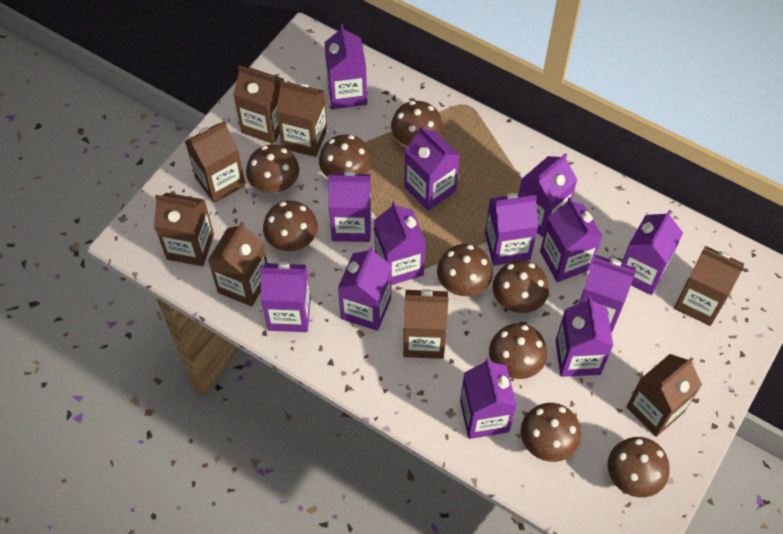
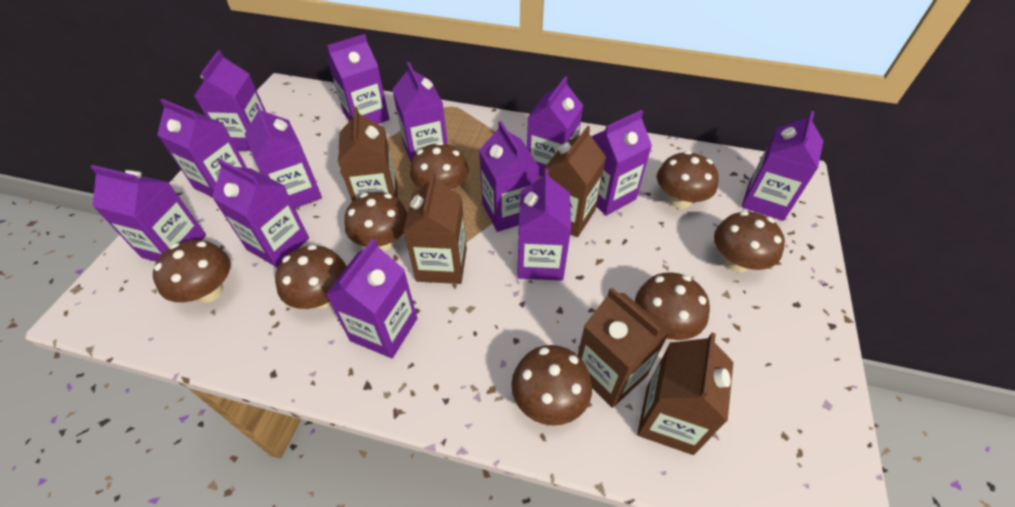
brown carton: [154,193,214,266] [185,121,246,203] [208,221,267,307] [233,65,284,144] [276,81,328,157] [403,289,449,359] [626,354,702,437] [674,246,744,326] = 8 -> [338,106,398,202] [403,172,467,284] [543,126,606,237] [578,287,670,408] [637,333,734,455] = 5
brown mushroom: [246,145,299,193] [263,201,318,251] [319,134,372,177] [391,101,443,146] [437,244,493,296] [489,323,547,379] [493,260,549,313] [521,403,581,462] [607,437,670,497] = 9 -> [153,240,231,303] [275,245,347,309] [344,192,408,251] [410,142,469,191] [511,345,592,426] [635,272,710,340] [657,151,719,209] [714,211,785,272] = 8

